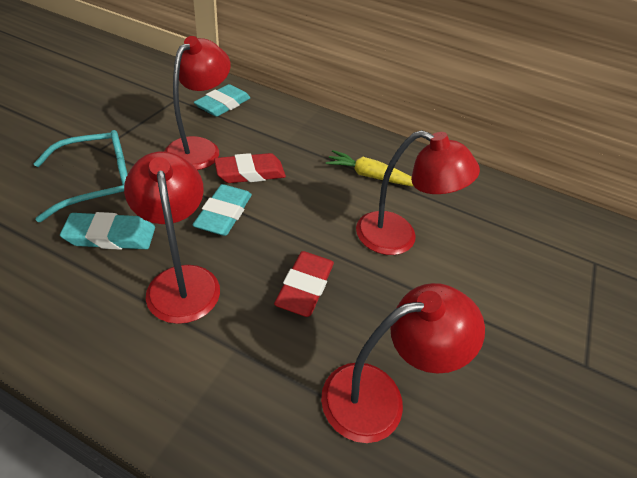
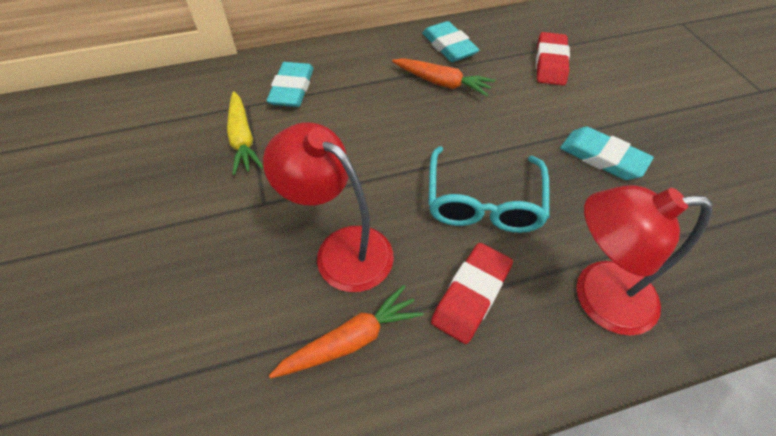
orange carrot: none = 0 -> [269,285,423,379] [392,58,495,96] = 2
red lamp: [124,152,220,324] [164,36,231,170] [321,283,485,443] [356,130,480,255] = 4 -> [263,122,394,292] [576,185,713,336] = 2

